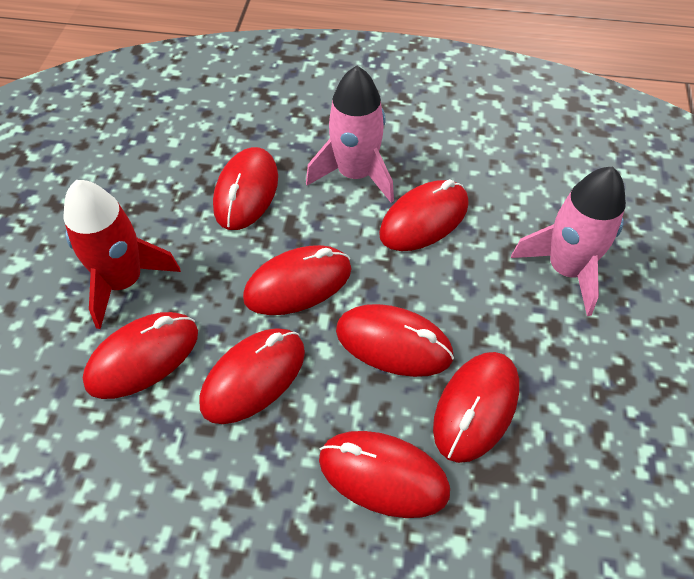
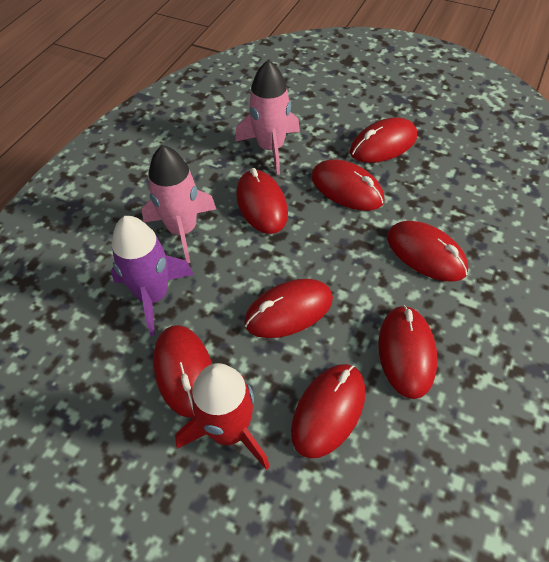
purple rocket: none = 0 -> [111,216,194,336] = 1

